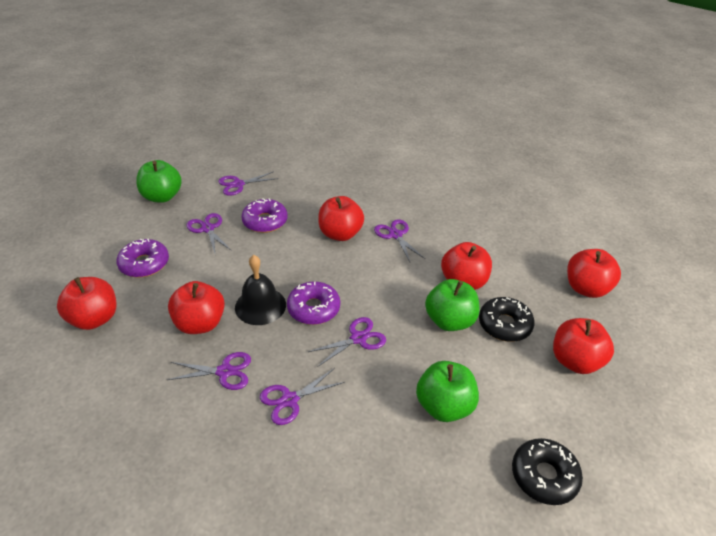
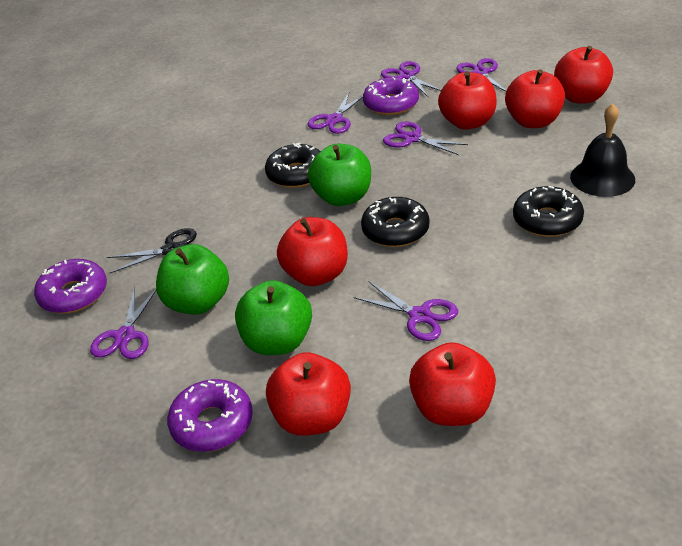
black donut: [479,297,535,342] [512,438,583,505] = 2 -> [265,143,321,188] [361,197,430,247] [513,186,584,237] = 3
black scissors: none = 0 -> [107,228,197,273] = 1

